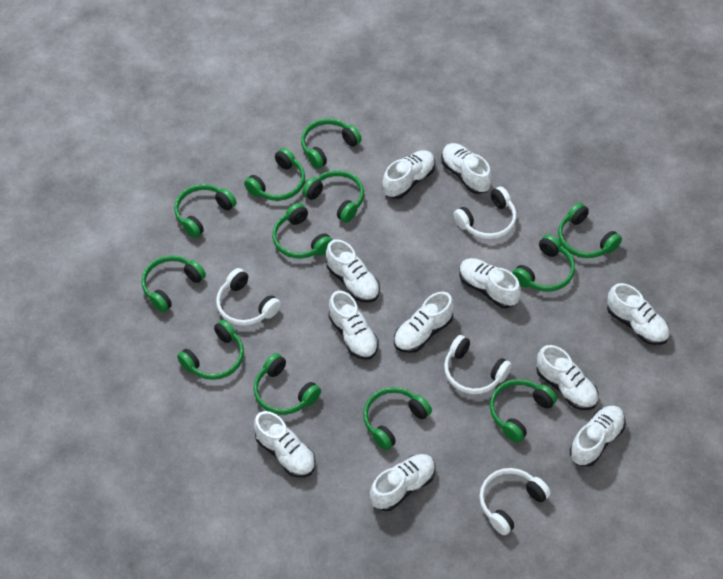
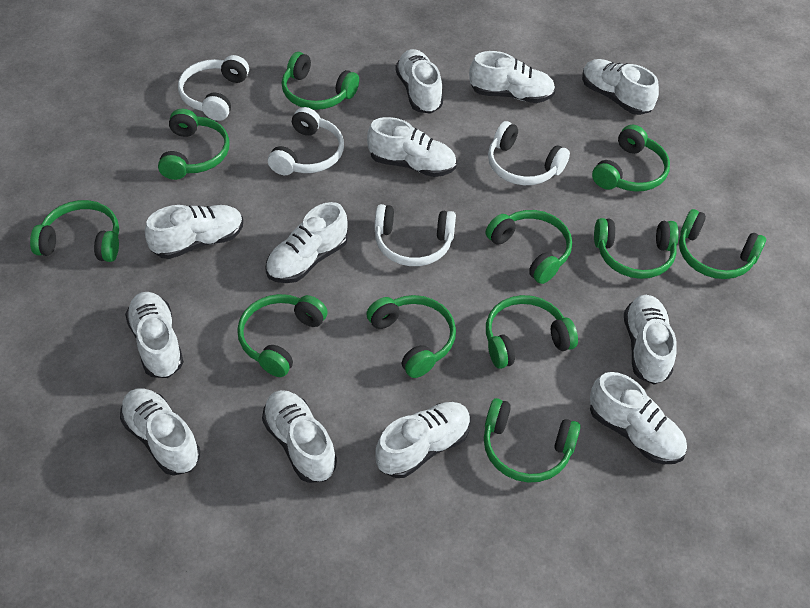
green headphones: [141,255,206,312] [174,184,236,238] [177,319,244,380] [244,148,305,201] [254,353,321,415] [272,203,332,259] [301,118,362,169] [302,170,364,223] [363,387,432,450] [490,379,557,443] [512,234,575,291] [558,203,622,258] = 12 -> [30,200,119,262] [158,109,229,180] [237,294,328,377] [282,52,359,110] [366,295,456,378] [484,398,581,483] [486,210,572,284] [486,295,578,369] [592,125,670,192] [594,218,679,279] [679,209,766,279] = 11
white shoe: [254,411,316,477] [326,239,380,303] [329,291,379,360] [370,454,436,511] [382,150,435,199] [394,292,454,353] [441,143,492,194] [459,258,521,308] [536,345,599,410] [570,406,626,467] [607,283,670,345] = 11 -> [120,388,200,476] [125,292,184,378] [145,205,243,259] [262,390,337,483] [265,202,348,283] [367,117,456,177] [376,402,471,478] [395,49,443,114] [469,51,555,103] [582,59,659,115] [590,372,687,464] [624,295,677,385] = 12

